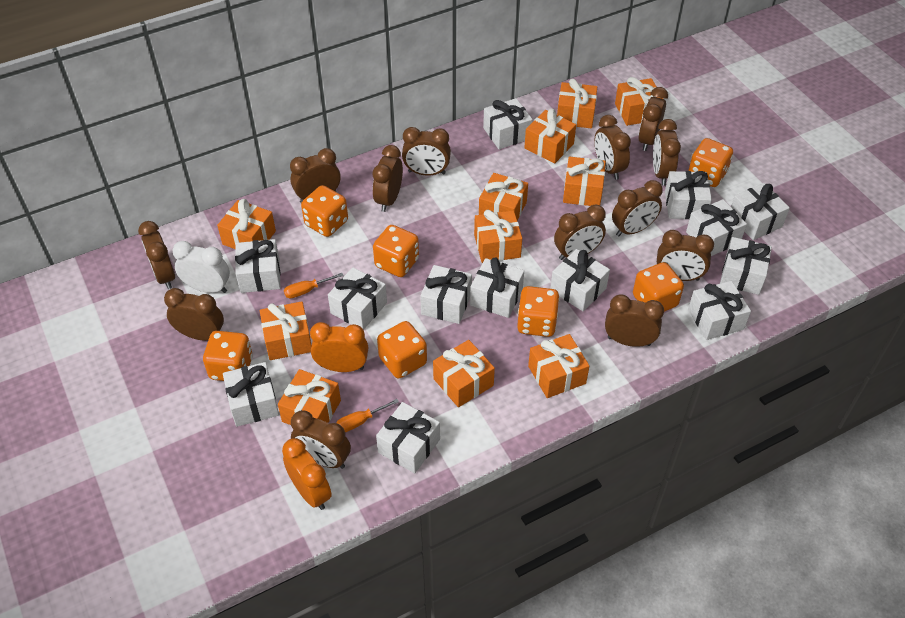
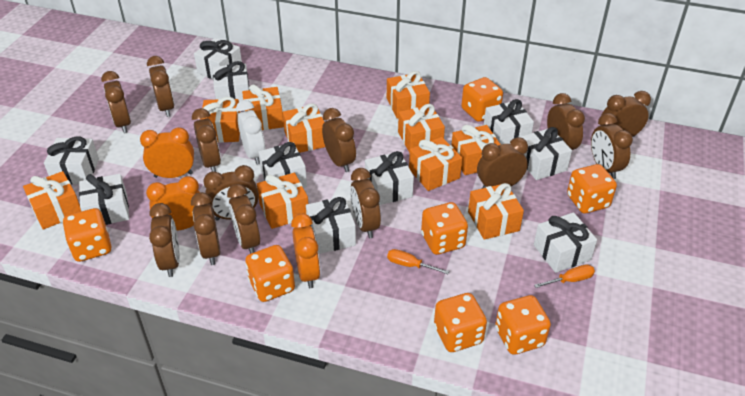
orange clock: [282,438,332,510] [310,322,368,372] = 2 -> [140,127,194,178] [146,176,200,231] [291,214,320,288] = 3
orange gift: [217,199,276,249] [260,301,312,360] [278,369,341,425] [433,340,495,407] [474,210,522,263] [479,173,528,221] [524,109,576,163] [528,334,589,398] [557,79,597,128] [563,157,606,206] [615,77,663,126] = 11 -> [23,171,82,230] [200,97,240,143] [242,84,284,130] [257,172,308,229] [282,103,325,153] [387,71,430,119] [398,104,445,153] [409,137,462,191] [451,125,501,175] [468,183,524,240] = 10
white gift: [223,362,279,427] [235,239,281,293] [328,267,387,330] [376,402,440,473] [420,265,472,324] [470,257,524,318] [483,98,533,149] [550,249,610,311] [665,171,712,219] [686,199,747,256] [688,281,751,340] [720,237,772,295] [731,183,790,240] = 13 -> [44,137,99,184] [79,174,129,225] [194,38,242,79] [213,61,249,102] [258,142,307,188] [306,197,356,254] [365,151,414,205] [484,99,534,144] [520,127,572,180] [534,212,597,273] = 10

